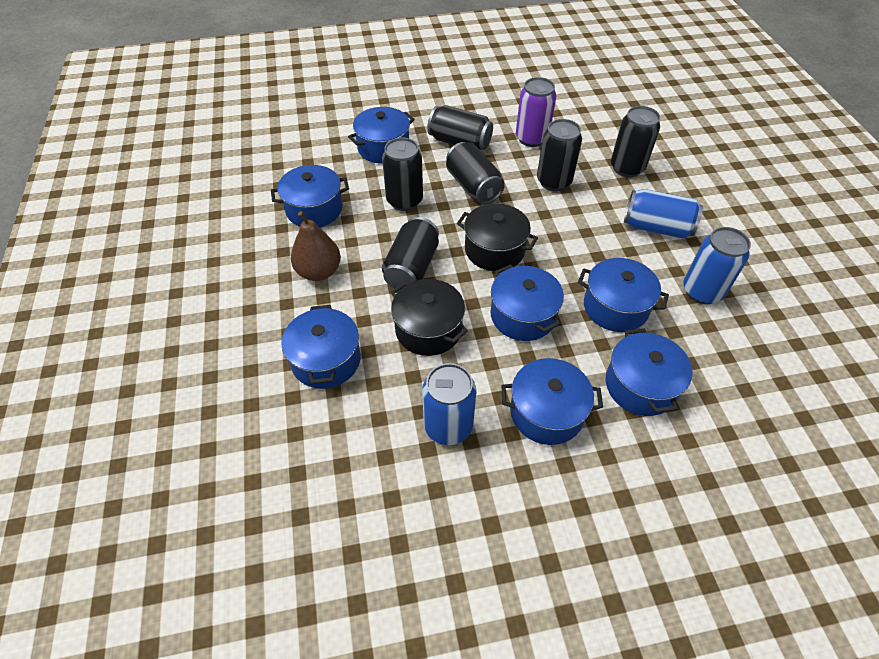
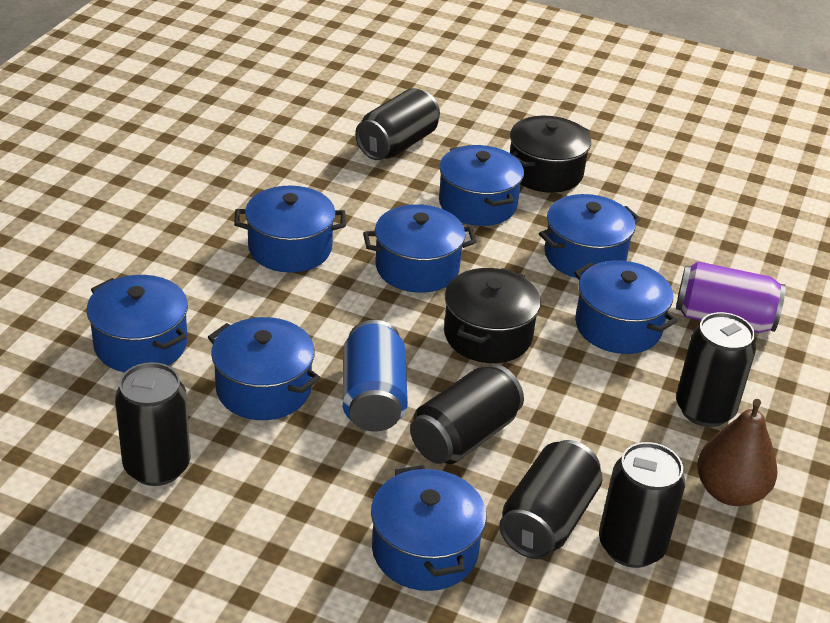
blue can: [422,363,477,445] [624,189,703,239] [683,227,751,304] = 3 -> [343,320,408,432] = 1
blue pot: [271,165,349,227] [281,305,361,389] [348,107,415,164] [490,264,564,341] [502,358,603,445] [578,258,669,332] [606,329,693,416] = 7 -> [86,275,188,372] [208,317,320,420] [234,186,346,273] [363,204,476,293] [371,465,487,591] [439,145,524,226] [539,194,641,278] [574,260,677,354] = 8

